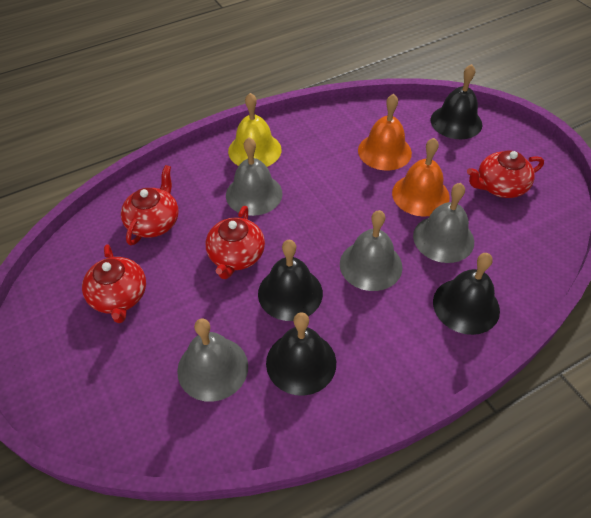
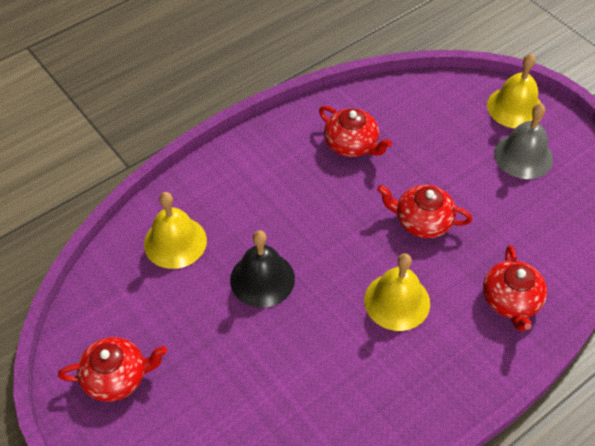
black bell: [258,240,323,321] [266,312,336,396] [431,64,483,139] [433,253,500,335] = 4 -> [230,230,295,308] = 1
grey bell: [177,319,248,402] [226,137,283,216] [340,210,403,291] [413,183,474,263] = 4 -> [494,103,553,179] = 1
orange bell: [358,94,412,170] [392,138,450,217] = 2 -> none = 0
yellow bell: [228,93,281,167] = 1 -> [144,192,207,269] [364,253,430,331] [487,53,541,128] = 3

